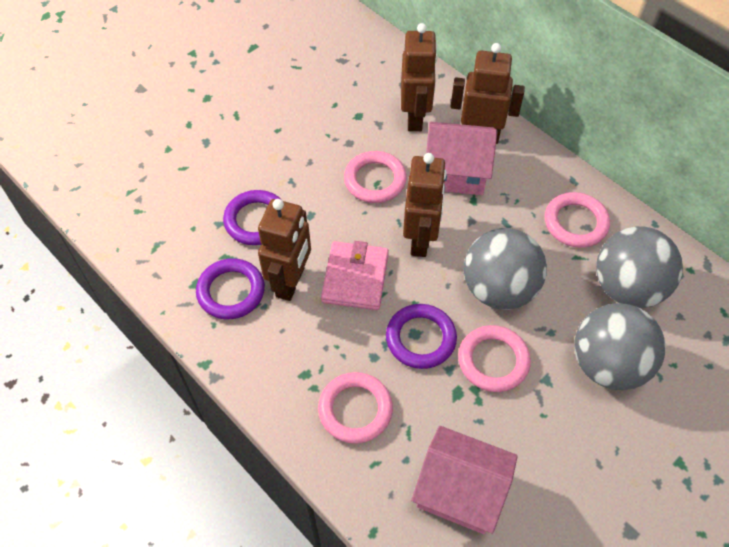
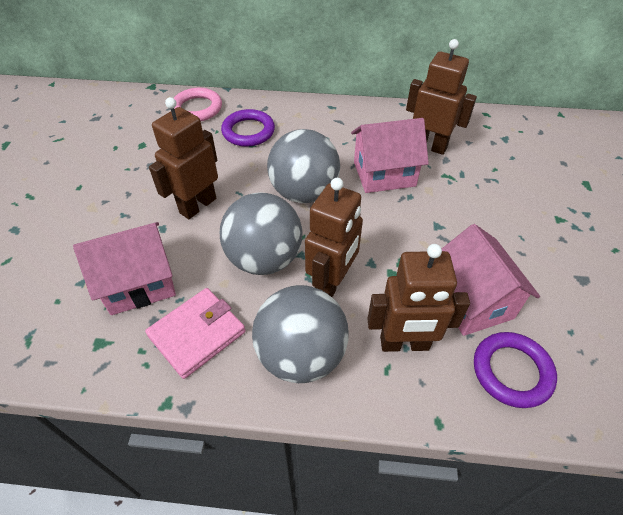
pink house: [411,426,518,534] [426,122,498,195] = 2 -> [73,222,176,315] [351,118,429,193] [442,224,540,336] = 3
pink ring: [318,372,393,444] [344,151,407,203] [458,325,531,392] [544,192,610,248] = 4 -> [174,88,222,121] = 1
purple ring: [196,258,265,319] [223,190,280,245] [386,304,457,369] = 3 -> [221,109,275,147] [474,332,557,408] = 2

